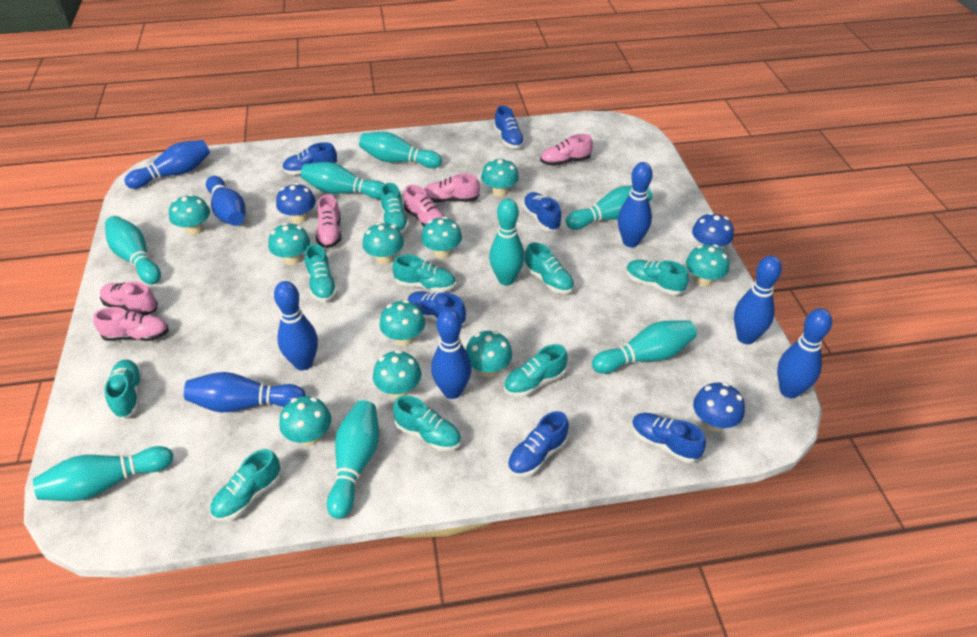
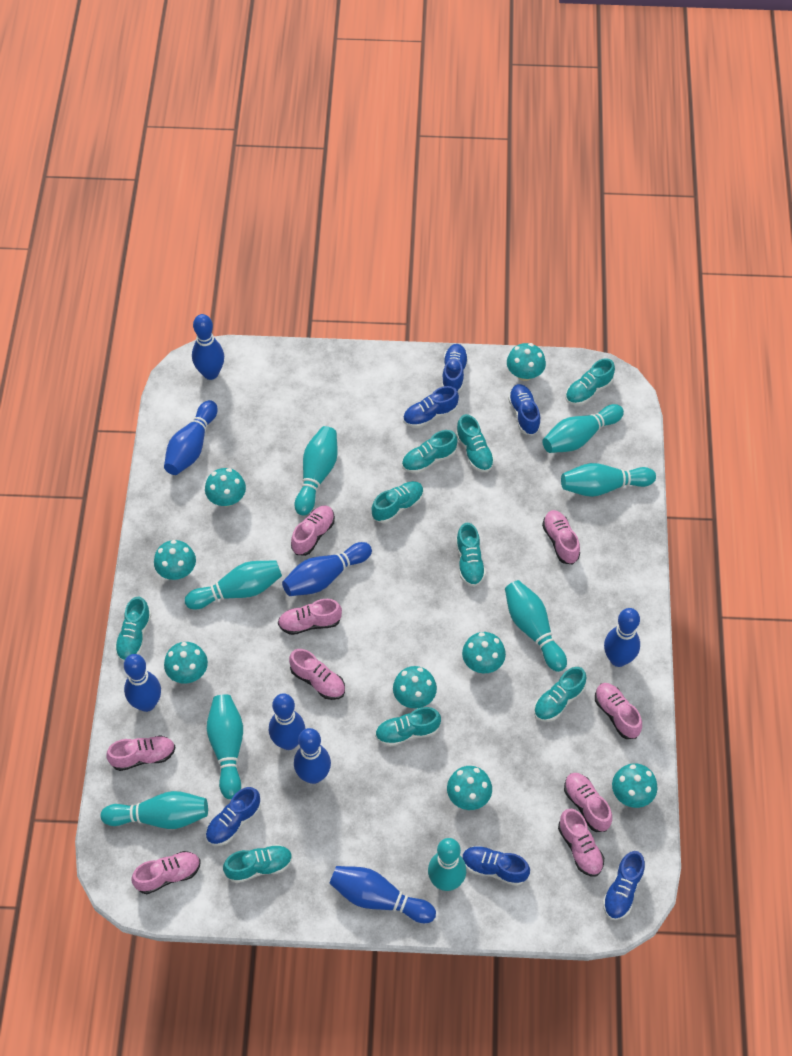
blue mushroom: [276,183,316,224] [692,212,734,247] [693,382,745,432] = 3 -> none = 0
pink shoe: [94,307,169,341] [100,281,158,315] [316,194,341,248] [404,185,445,227] [424,173,480,203] [540,134,593,166] = 6 -> [106,735,175,771] [131,851,201,894] [278,599,342,635] [289,649,345,700] [291,505,335,556] [542,510,580,564] [558,809,604,877] [564,773,612,832] [595,683,642,739] = 9
turquoise mushroom: [169,194,210,235] [268,223,310,265] [279,396,331,446] [362,222,404,265] [373,350,421,399] [380,300,425,346] [421,217,462,259] [466,331,512,377] [481,158,519,197] [686,244,729,287] = 10 -> [154,540,196,580] [164,642,208,684] [205,468,246,507] [393,666,437,708] [447,766,492,810] [462,632,506,673] [507,343,546,381] [612,763,658,808] = 8

